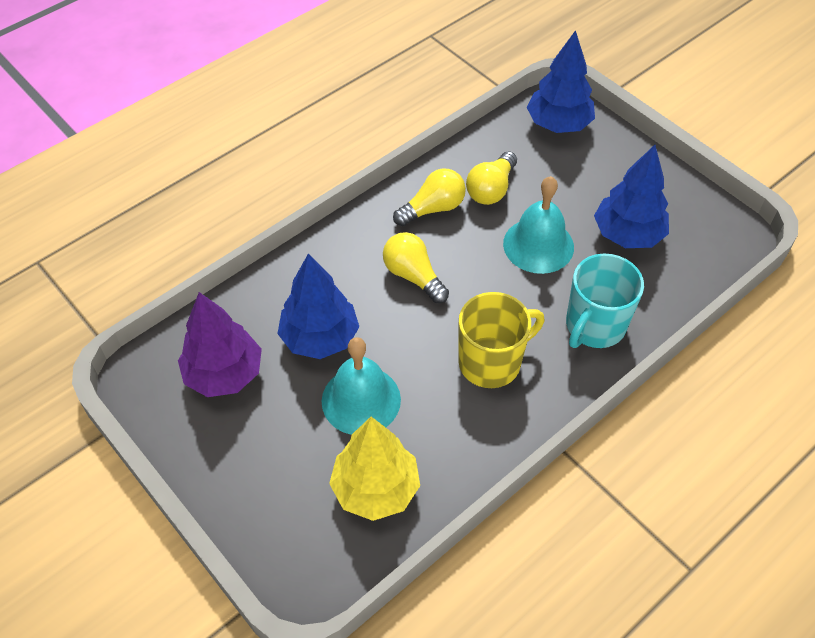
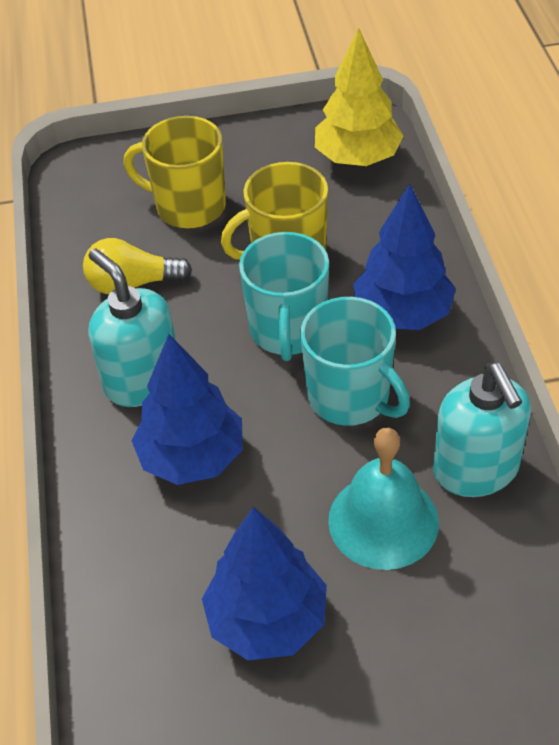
purple tree: [178,292,262,397] = 1 -> none = 0
turquoise bell: [322,337,401,435] [503,176,574,274] = 2 -> [328,428,439,570] = 1
turquoise mug: [566,253,644,348] = 1 -> [239,232,329,361] [301,297,410,426] = 2
turquoise soap dispenser: none = 0 -> [88,248,176,407] [433,363,531,497] = 2
yellow light bulb: [383,232,449,303] [393,168,466,226] [466,151,517,205] = 3 -> [83,238,192,294] = 1
yellow mug: [458,292,544,388] = 1 -> [124,116,226,228] [221,162,328,260] = 2

